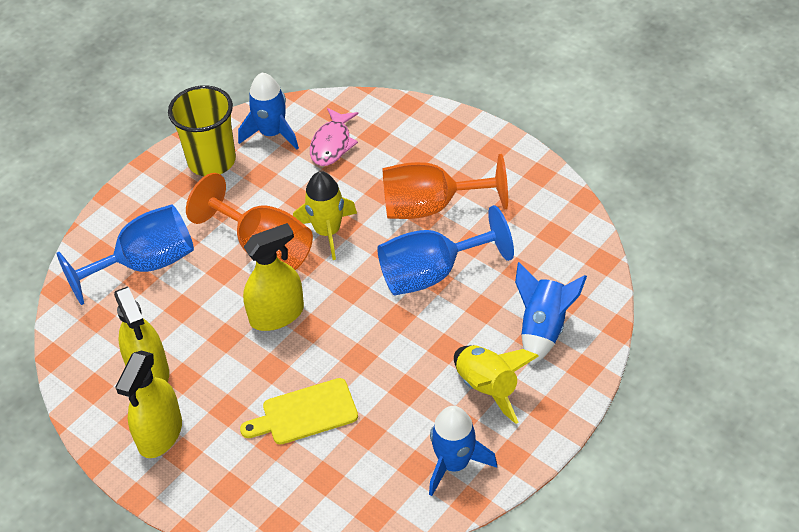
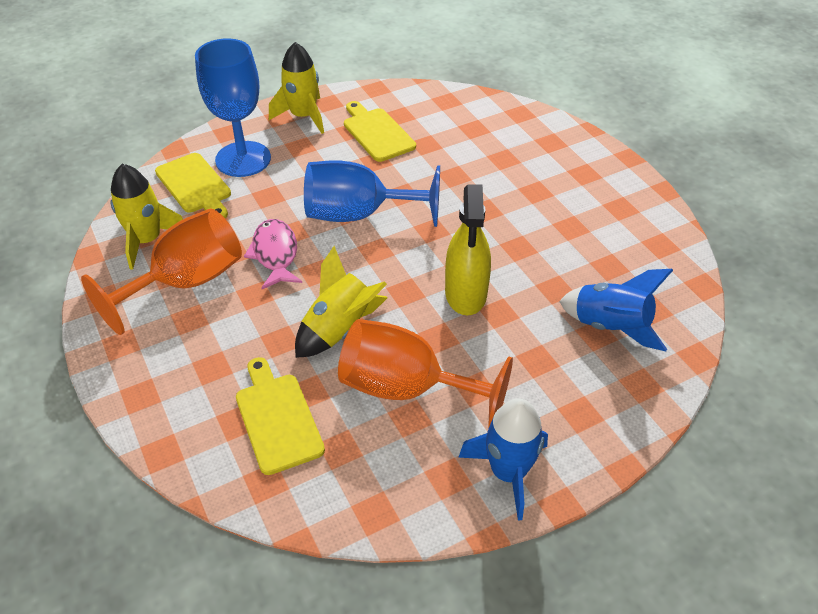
blue rocket: [238,73,299,150] [429,406,497,496] [515,262,587,365] = 3 -> [458,398,548,521] [559,269,673,351] = 2
yellow cup: [168,85,236,176] = 1 -> none = 0
yellow cutting board: [240,378,358,445] = 1 -> [155,153,231,218] [236,357,325,475] [344,101,416,162] = 3
yellow rocket: [293,171,357,260] [454,345,539,424] = 2 -> [111,164,183,270] [269,42,324,134] [295,246,388,358] = 3
yellow spray bottle: [114,286,169,382] [115,350,182,458] [243,223,304,331] = 3 -> [445,184,491,315] = 1

